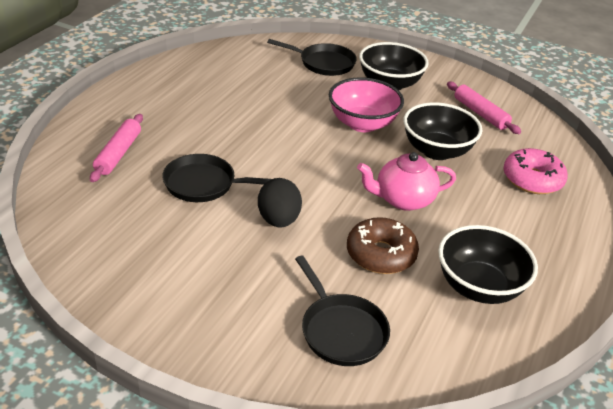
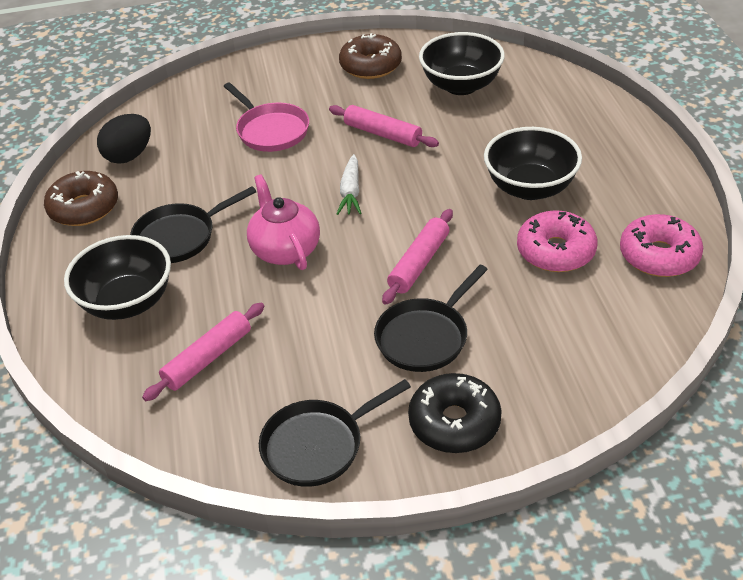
black donut: none = 0 -> [408,373,502,453] = 1
brown donut: [347,217,419,274] = 1 -> [44,171,118,226] [339,33,402,79] = 2
pink bowl: [329,77,404,132] = 1 -> none = 0
pink donut: [503,148,568,194] = 1 -> [517,210,598,272] [620,214,703,277] = 2
pink pan: none = 0 -> [223,82,309,152] = 1
pink rolling pin: [90,114,143,182] [447,82,521,134] = 2 -> [142,302,265,401] [329,105,439,147] [382,209,453,305] = 3
white carrot: none = 0 -> [337,154,361,215] = 1

